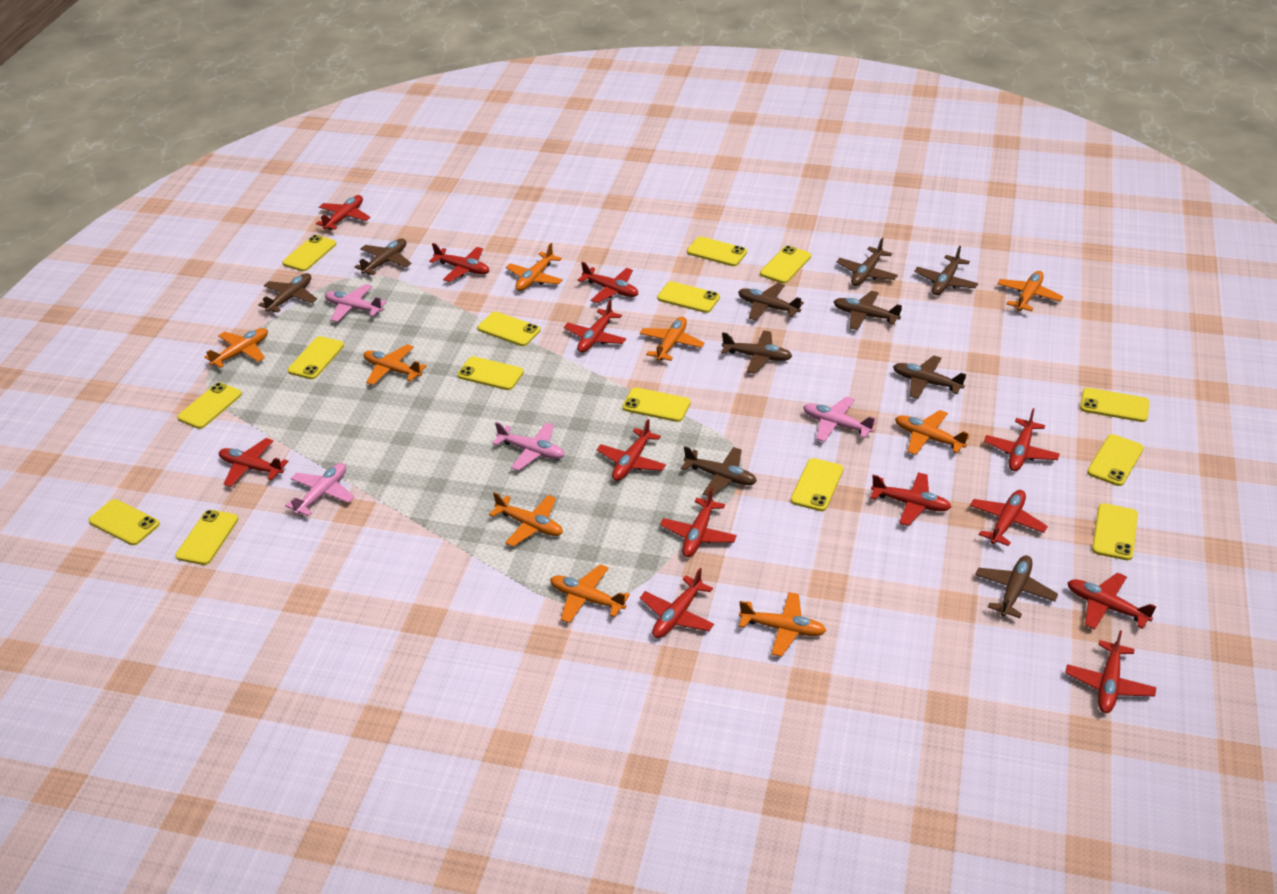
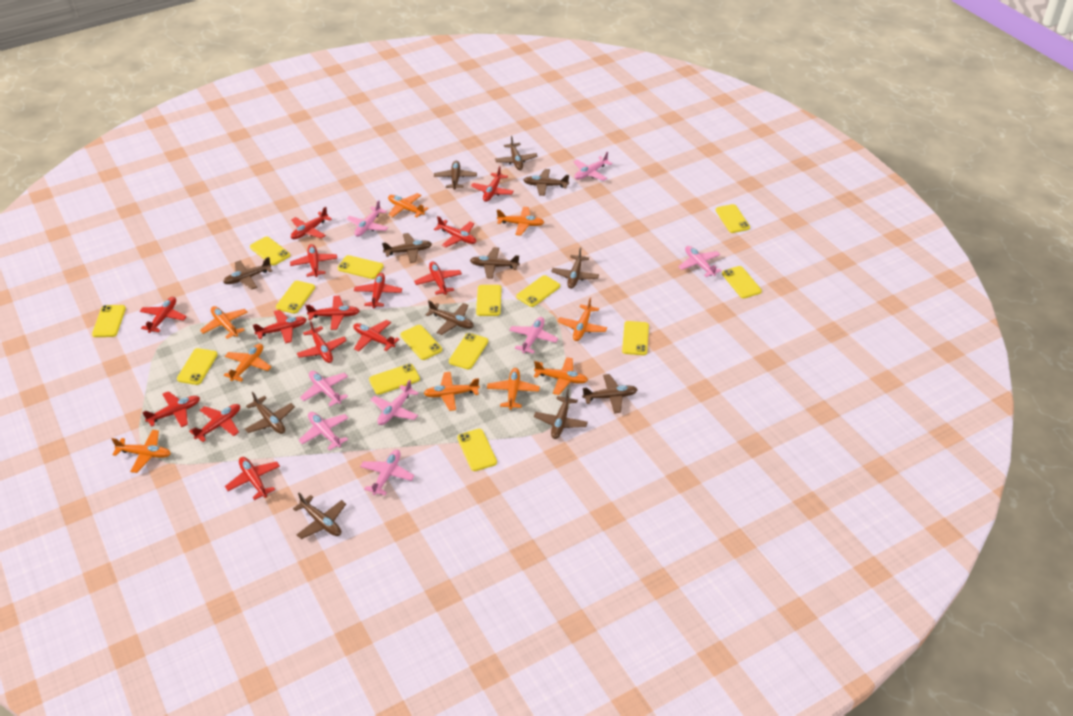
brown plane: [258,273,317,313] [355,238,411,275] [681,446,757,496] [721,330,792,374] [738,283,804,320] [833,291,902,330] [836,238,898,286] [893,355,966,399] [914,246,978,295] [975,555,1058,618] = 10 -> [223,257,273,290] [245,392,295,434] [293,493,346,539] [382,233,432,263] [426,300,474,335] [434,161,477,190] [470,247,520,279] [495,136,538,170] [523,169,569,196] [534,389,588,439] [551,247,599,289] [582,374,638,413] = 12
pink plane: [285,463,354,516] [325,284,387,322] [492,422,564,471] [803,397,877,442] = 4 -> [299,412,348,451] [300,371,348,407] [347,200,389,237] [360,450,414,495] [371,380,419,425] [509,317,558,354] [574,151,612,181] [678,246,722,277] = 8
red plane: [219,438,289,487] [316,195,370,230] [429,243,489,282] [564,299,626,353] [577,262,638,303] [597,419,666,481] [640,568,714,638] [660,488,737,557] [871,472,951,526] [970,490,1048,546] [984,408,1060,471] [1065,630,1156,713] [1067,572,1157,629] = 13 -> [140,297,187,333] [142,391,200,427] [189,404,240,442] [225,457,280,500] [253,310,307,344] [290,244,337,277] [291,207,332,239] [297,321,347,363] [305,296,360,330] [353,320,399,352] [354,273,402,308] [414,262,462,295] [434,216,476,247] [471,166,514,202] = 14
yellow phone: [89,499,160,545] [175,510,239,565] [177,383,242,429] [282,235,336,271] [288,336,344,379] [457,356,524,390] [478,312,541,346] [622,387,691,422] [657,281,720,313] [687,236,747,266] [760,246,811,284] [791,458,843,511] [1080,388,1149,422] [1087,434,1144,486] [1092,503,1138,560] = 15 -> [92,305,126,337] [177,348,218,385] [250,236,290,266] [276,281,315,314] [337,255,384,279] [369,364,420,395] [400,325,442,360] [449,333,488,369] [457,429,497,471] [476,285,502,316] [516,275,560,307] [622,321,649,355] [716,204,750,233] [722,266,762,298] = 14

